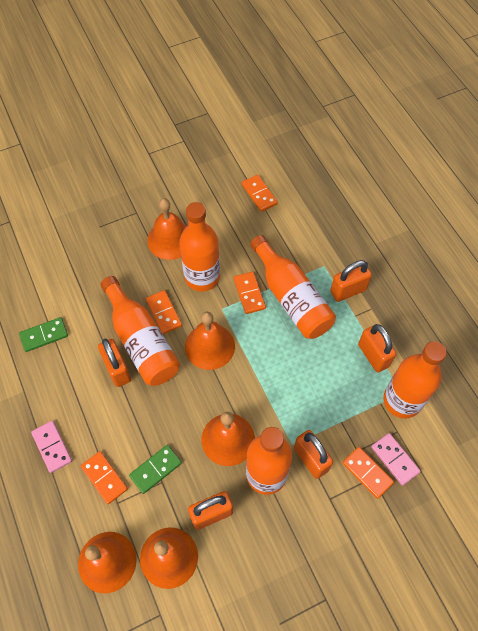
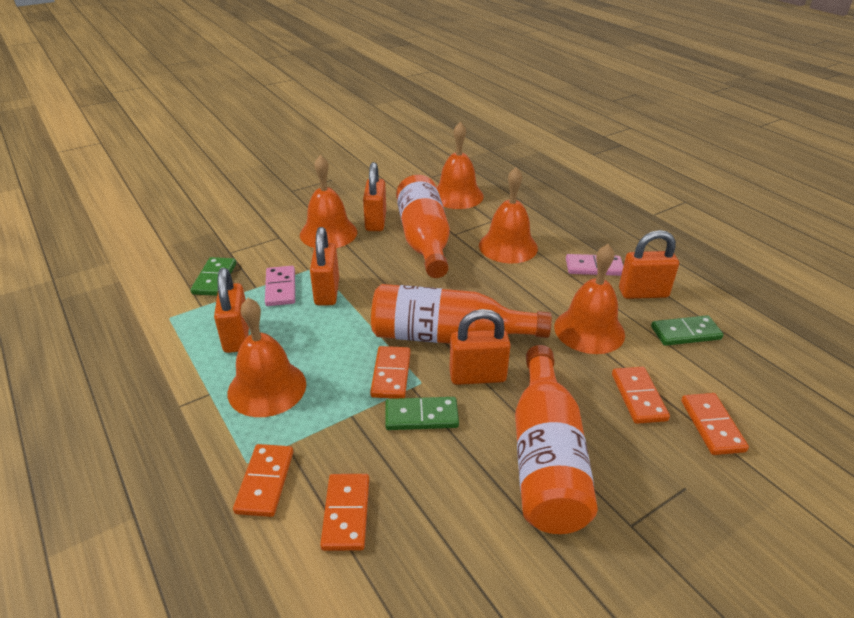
green domino: [19,317,68,352] [129,445,182,494] = 2 -> [191,257,236,296] [385,397,459,430] [651,315,723,346] = 3
orange bottle: [100,276,180,386] [179,202,220,291] [246,427,292,495] [250,235,336,339] [383,341,447,418] = 5 -> [371,284,552,344] [396,175,450,278] [515,345,598,534] = 3

